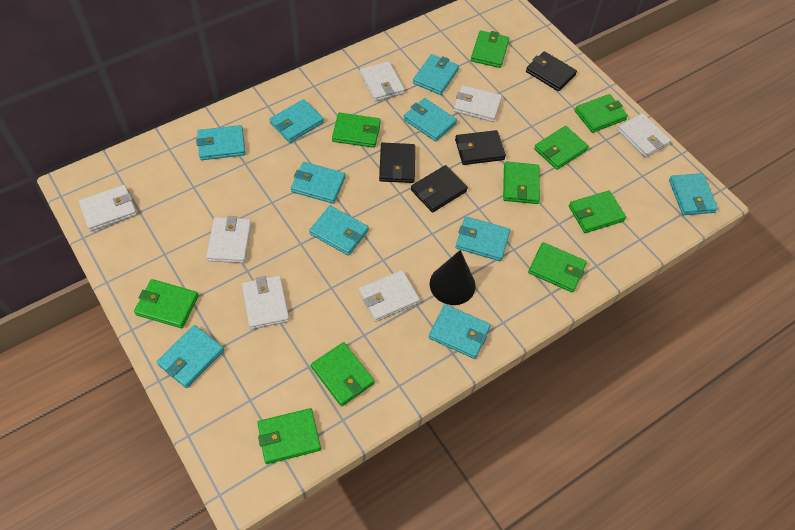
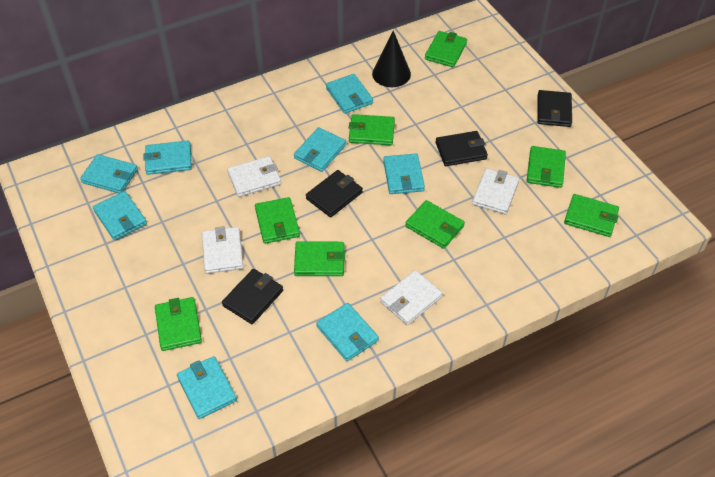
green wallet: [134,279,199,328] [257,408,321,464] [311,342,374,406] [332,113,381,148] [471,30,509,68] [503,161,540,204] [528,242,587,293] [534,126,589,170] [569,191,626,233] [575,94,628,133] = 10 -> [155,297,202,351] [255,197,300,244] [294,242,345,276] [349,114,395,145] [405,200,465,249] [425,31,467,67] [527,146,566,188] [564,194,619,237] = 8
turquoise wallet: [156,325,224,388] [196,125,246,160] [269,99,324,143] [291,162,345,204] [309,206,369,256] [403,98,457,142] [413,54,459,95] [429,304,491,359] [456,216,510,261] [669,173,718,215] = 10 -> [80,154,138,193] [93,191,147,240] [144,141,192,175] [177,356,237,419] [294,127,346,172] [316,303,379,361] [326,74,373,114] [383,154,425,194] = 8
white wallet: [79,185,137,231] [206,216,252,263] [242,276,289,330] [359,270,420,322] [360,61,405,102] [453,85,502,122] [617,113,671,158] = 7 -> [202,226,244,274] [227,156,281,197] [380,270,443,325] [472,168,519,214] = 4

